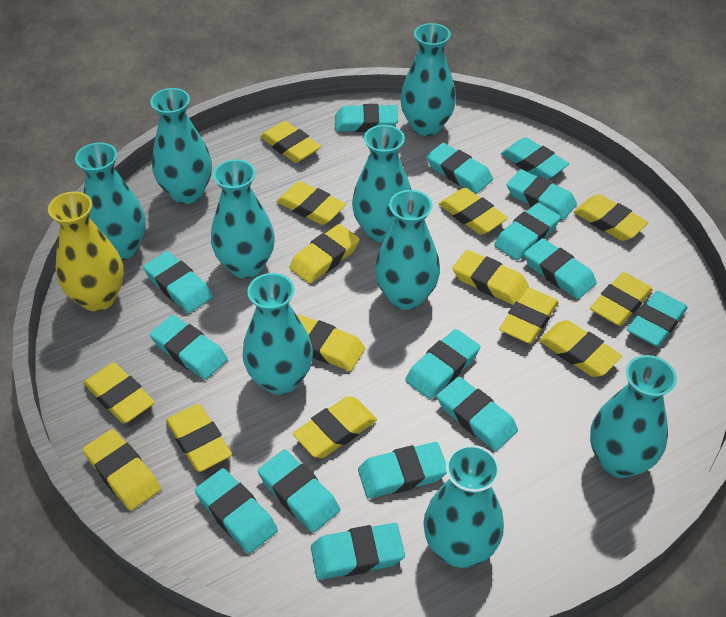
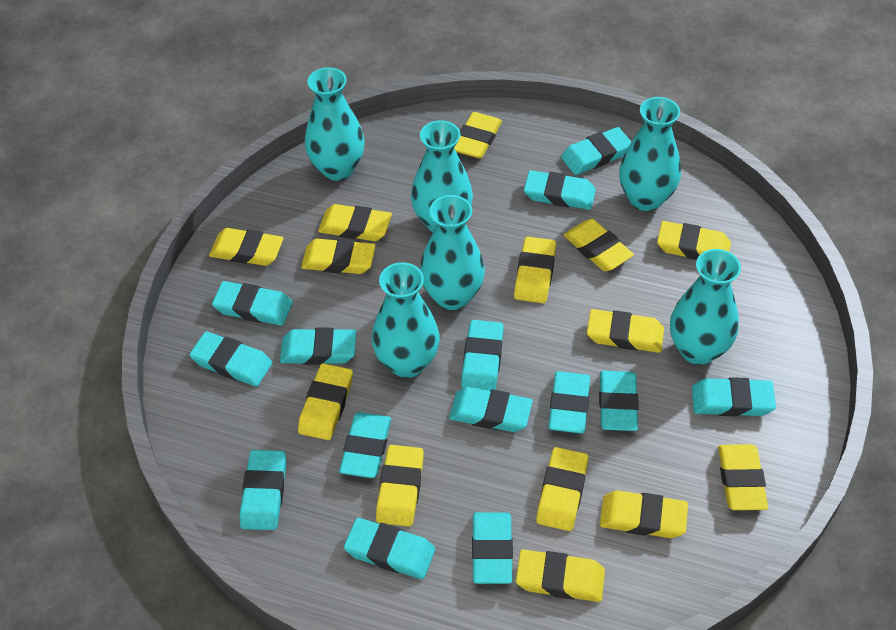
turquoise eraser: [143,251,213,313] [150,315,228,380] [195,468,278,554] [258,450,340,533] [311,523,405,580] [335,104,398,132] [358,442,447,498] [405,329,480,399] [426,143,493,194] [437,377,518,451] [494,203,561,260] [501,137,569,179] [507,169,577,220] [524,238,597,299] [627,291,688,347] = 15 -> [189,331,272,387] [212,281,293,326] [240,450,286,530] [280,328,356,365] [339,412,391,478] [344,518,435,579] [449,387,533,432] [461,320,504,391] [472,512,513,584] [524,170,596,210] [548,371,590,434] [561,127,631,175] [599,371,639,431] [692,377,776,417] = 14
turquoise vase: [75,143,146,260] [150,88,212,204] [211,159,275,278] [243,273,313,395] [352,125,412,242] [375,190,440,310] [400,23,456,136] [423,445,504,568] [590,355,677,478] = 9 -> [305,67,365,181] [372,262,440,378] [411,120,473,232] [420,195,485,310] [619,97,681,211] [670,249,741,365] = 6
yellow vase: [48,191,124,311] = 1 -> none = 0

